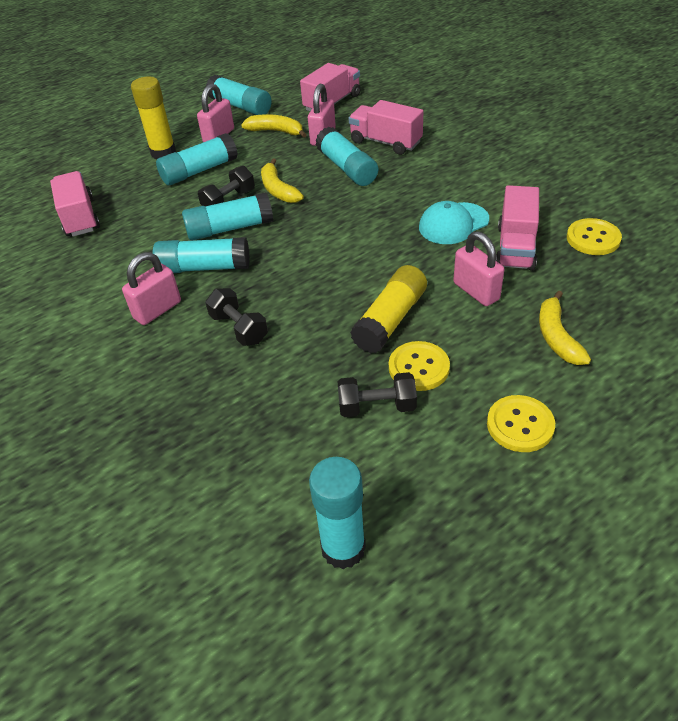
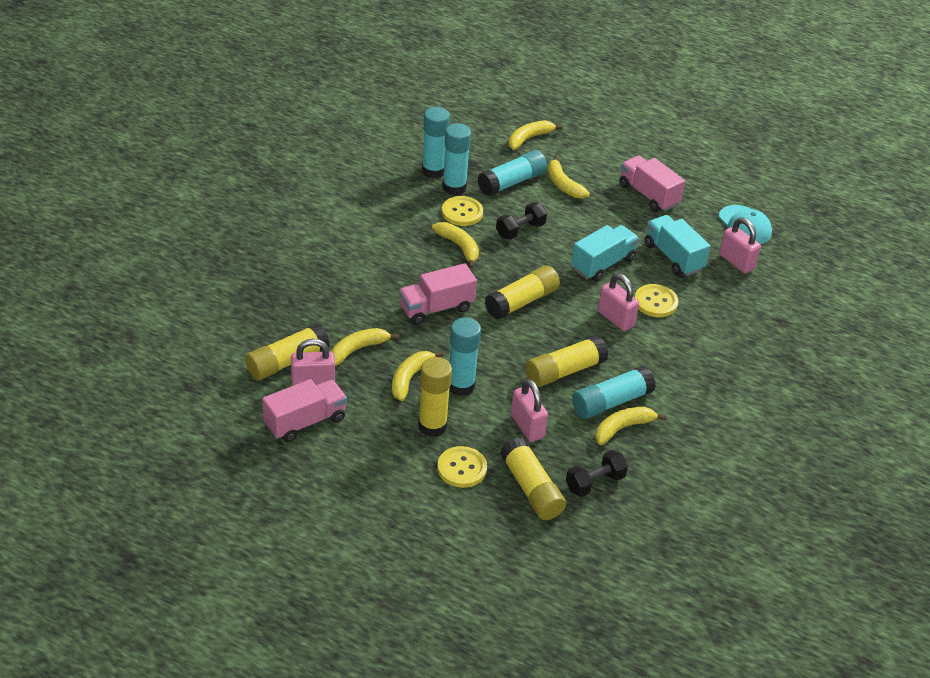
black dumbbell: [198,166,255,206] [205,288,268,346] [338,372,417,417] = 3 -> [496,202,547,240] [566,450,628,497] = 2
pink truck: [50,171,100,237] [300,63,361,111] [349,100,424,155] [496,185,539,271] = 4 -> [262,379,347,442] [399,263,477,325] [619,156,685,212] = 3
turquoise glue stick: [153,237,250,273] [156,133,238,186] [182,192,273,240] [206,75,272,115] [309,457,366,569] [316,127,378,186] = 6 -> [422,107,450,179] [442,123,471,195] [449,317,481,396] [478,150,547,196] [572,366,656,419] = 5
turquoise truck: none = 0 -> [571,225,639,281] [645,215,710,276] = 2
yellow banana: [241,114,307,138] [261,158,304,203] [539,291,591,365] = 3 -> [331,328,399,366] [392,351,444,401] [432,222,479,268] [509,120,563,150] [548,155,590,199] [595,407,667,445] = 6
yellow glue stick: [131,76,176,159] [350,265,427,353] = 2 -> [245,323,330,380] [418,357,452,437] [485,266,560,320] [500,437,566,520] [526,336,608,387] = 5

